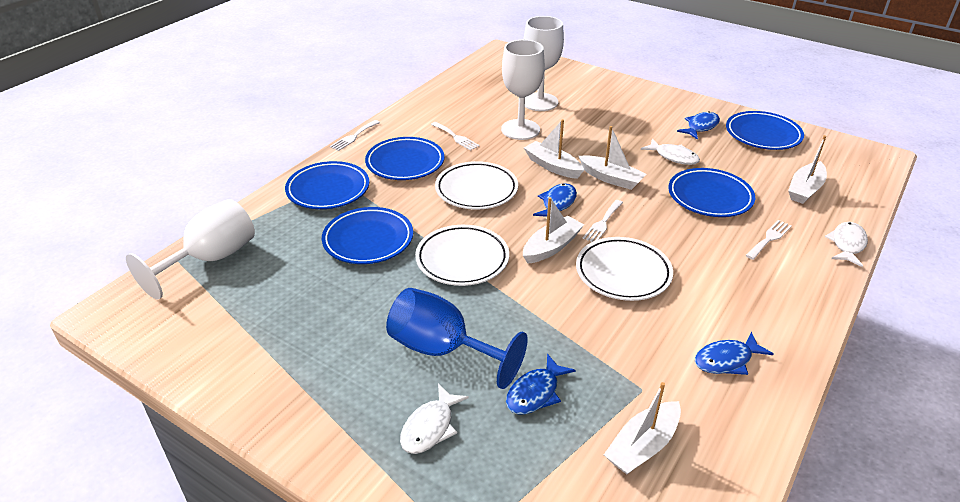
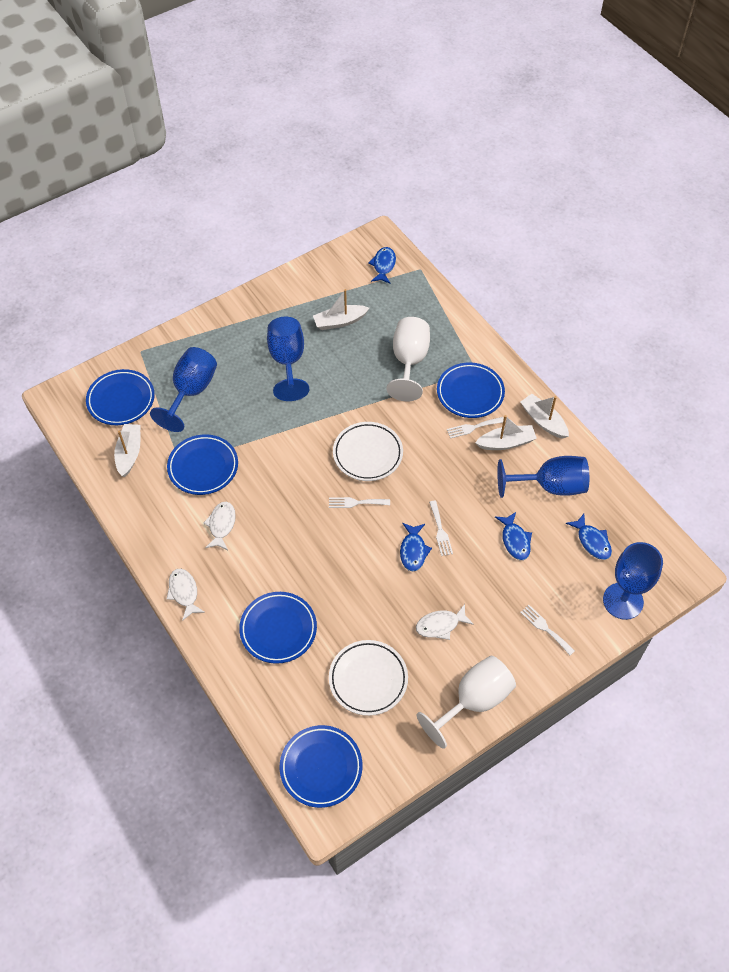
blue goblet: [386,288,528,389] = 1 -> [150,347,217,432] [267,317,309,401] [497,456,589,498] [603,542,663,620] = 4
white boat: [523,197,584,264] [524,119,584,179] [579,126,646,190] [604,382,681,474] [788,135,827,204] = 5 -> [114,424,140,477] [313,289,369,330] [475,415,537,450] [520,394,569,439] = 4
white goblet: [126,199,255,300] [501,40,545,140] [523,16,564,111] = 3 -> [387,317,430,401] [416,656,516,749] = 2
white plate: [415,225,509,286] [435,161,518,210] [576,237,673,301] = 3 -> [329,640,408,716] [333,422,403,481] = 2

